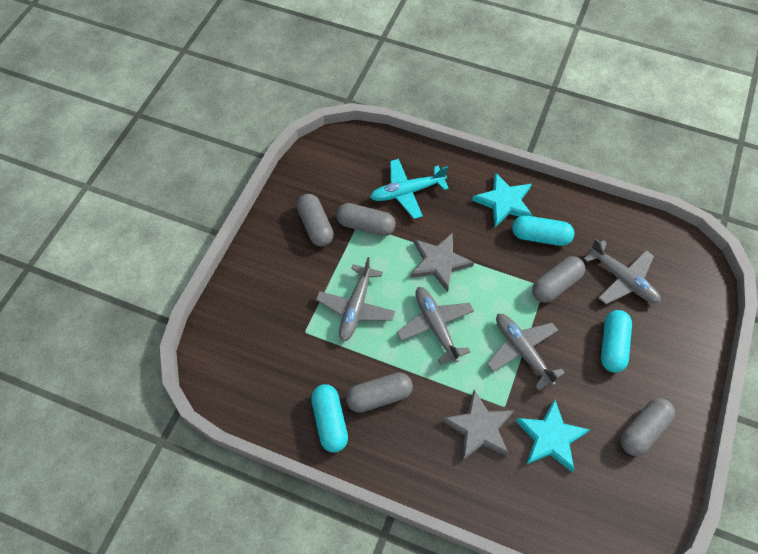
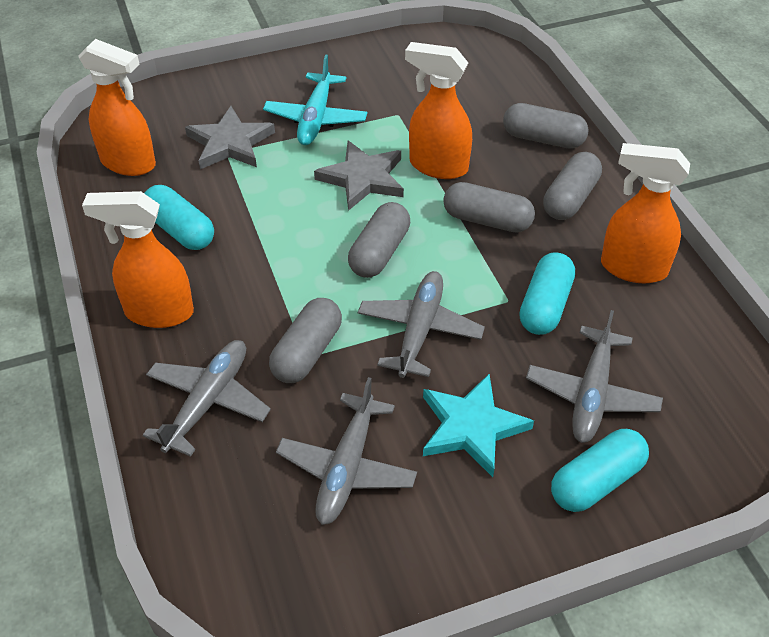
orange spray bottle: none = 0 -> [78,39,156,176] [82,191,194,328] [405,42,472,179] [601,143,690,283] = 4
turquoise star: [472,172,533,227] [516,399,590,472] = 2 -> [423,374,534,477] = 1

